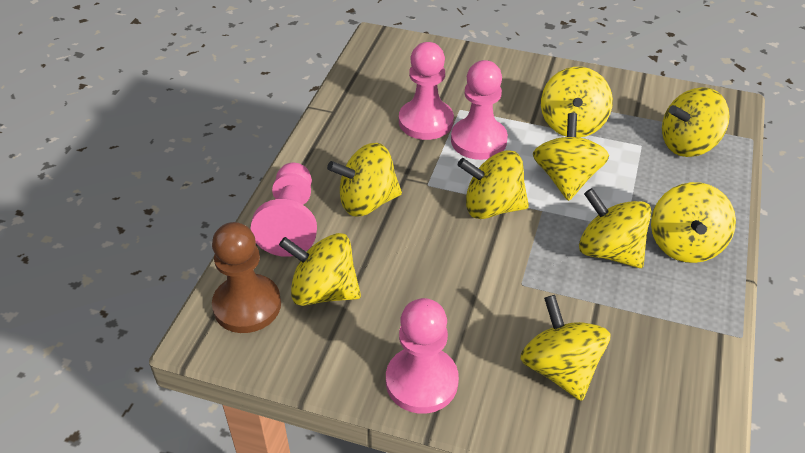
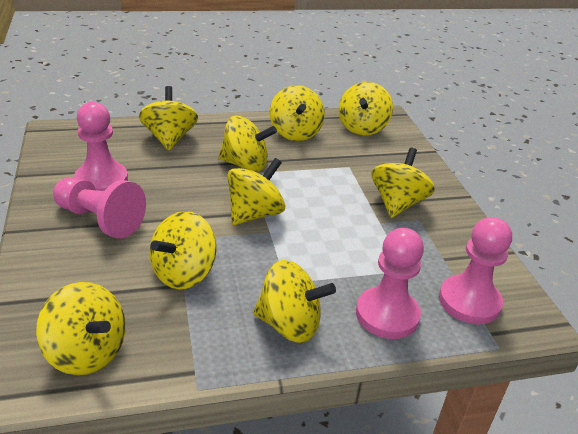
brown pawn: [212,222,281,333] = 1 -> none = 0

